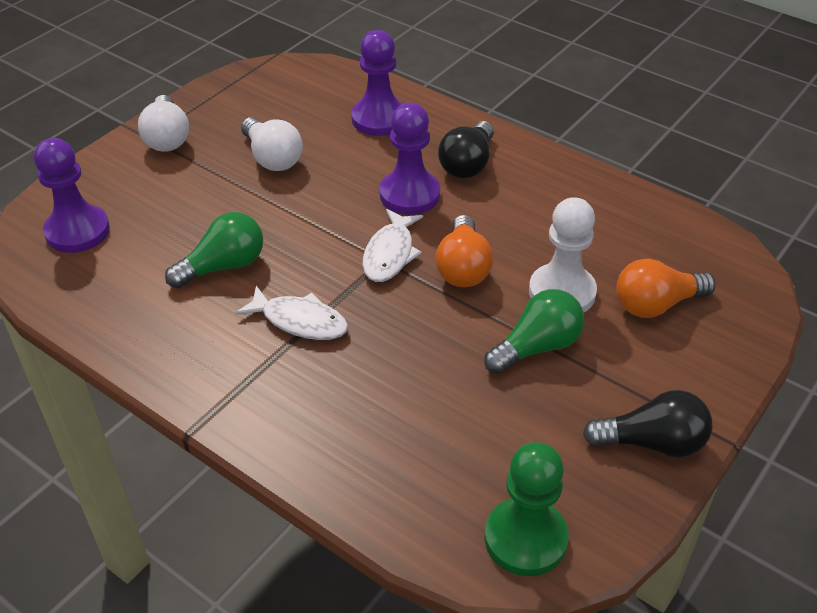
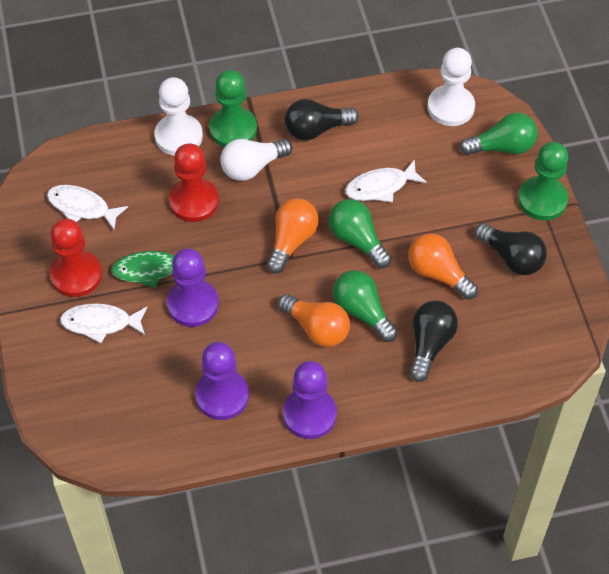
black light bulb: [438,121,494,179] [583,390,712,458] = 2 -> [285,99,359,141] [410,301,458,382] [475,223,547,275] = 3
green fish: none = 0 -> [111,248,194,288] = 1
green light bulb: [165,212,263,289] [484,289,584,374] = 2 -> [328,199,392,268] [332,270,398,342] [460,113,538,155] = 3
green pawn: [484,442,569,576] = 1 -> [209,70,257,147] [518,142,568,220] = 2
orange light bulb: [435,215,493,287] [616,259,715,318] = 2 -> [267,198,319,274] [278,294,350,347] [408,233,478,300] = 3
red pawn: none = 0 -> [50,219,102,297] [169,143,219,222] = 2
white fish: [235,286,348,340] [362,209,423,282] = 2 -> [47,185,128,230] [60,303,147,343] [345,159,427,202] = 3
white light bulb: [138,95,189,152] [241,117,303,171] = 2 -> [220,139,292,181] = 1
white pawn: [529,197,597,312] = 1 -> [155,77,203,156] [428,48,475,126] = 2

